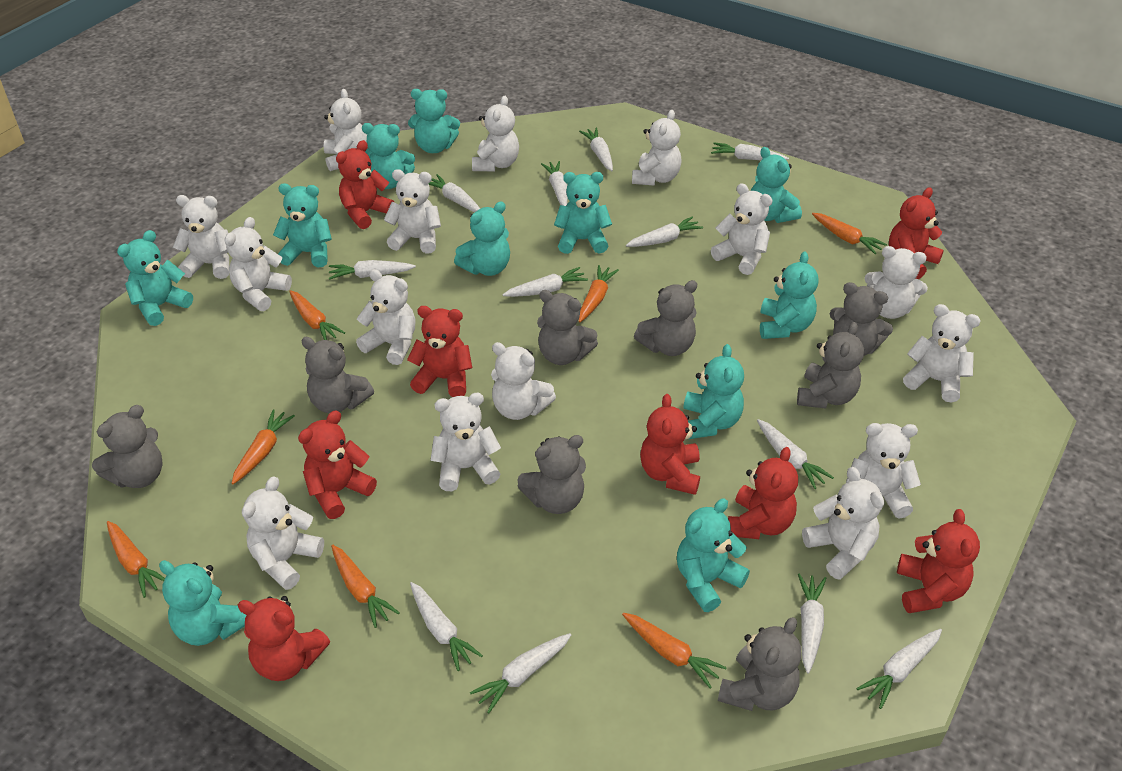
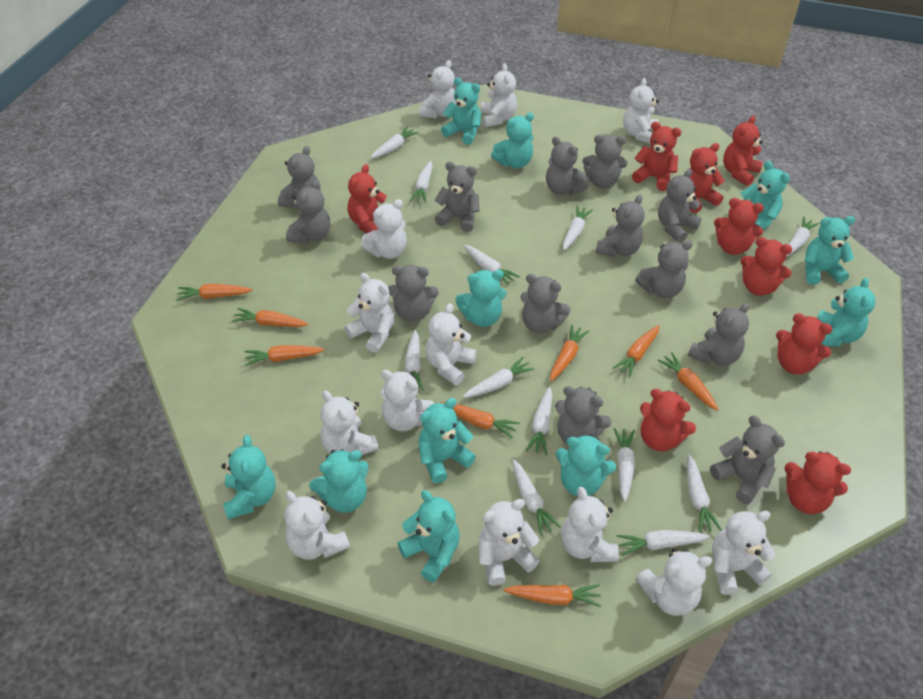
grey teddy bear: [92,405,163,488] [301,337,374,413] [517,435,586,514] [537,290,598,365] [634,280,697,356] [718,617,802,711] [797,322,864,409] [830,282,893,356] = 8 -> [278,146,321,209] [286,179,330,244] [388,265,439,322] [434,162,480,232] [521,274,570,333] [546,136,588,195] [555,386,611,445] [582,135,627,188] [595,195,645,257] [635,241,693,298] [658,169,702,243] [688,303,750,365] [710,416,785,504] = 13
orange carrot: [107,521,165,598] [231,409,295,484] [289,290,345,340] [331,545,400,628] [579,265,619,322] [622,612,727,688] [812,213,887,254] = 7 -> [176,284,253,301] [232,308,308,327] [245,345,324,366] [440,402,520,439] [503,584,601,607] [550,325,589,381] [613,325,660,377] [657,352,719,411] = 8
red teddy bear: [238,596,330,681] [298,411,377,519] [336,140,395,229] [407,306,472,397] [640,394,700,495] [728,447,798,539] [889,187,944,279] [897,509,980,613] = 8 -> [347,164,387,233] [632,122,681,191] [640,389,696,452] [689,143,725,213] [714,198,764,255] [723,116,763,186] [740,237,792,296] [776,313,832,374] [784,451,851,514] = 9
white teddy bear: [173,195,229,279] [225,217,292,311] [242,476,324,590] [324,89,368,171] [356,269,416,365] [384,169,441,254] [430,393,501,491] [472,96,519,171] [491,342,556,420] [632,110,682,186] [711,183,773,275] [802,467,884,580] [846,423,921,519] [865,246,928,319] [903,304,981,403] = 15 -> [284,491,350,560] [320,390,378,455] [344,273,395,353] [361,199,407,259] [381,370,434,431] [419,60,456,119] [425,303,476,386] [479,499,539,586] [481,63,517,127] [561,487,619,562] [623,78,659,144] [636,548,713,616] [712,511,775,595] = 13

